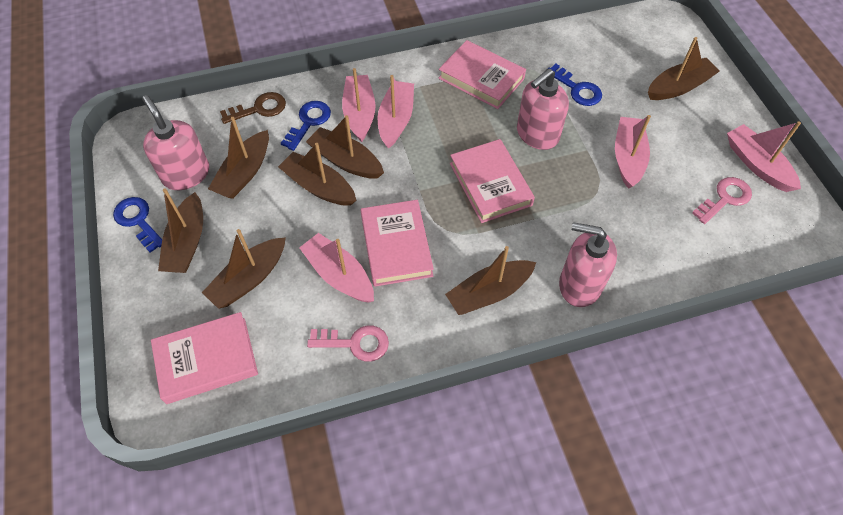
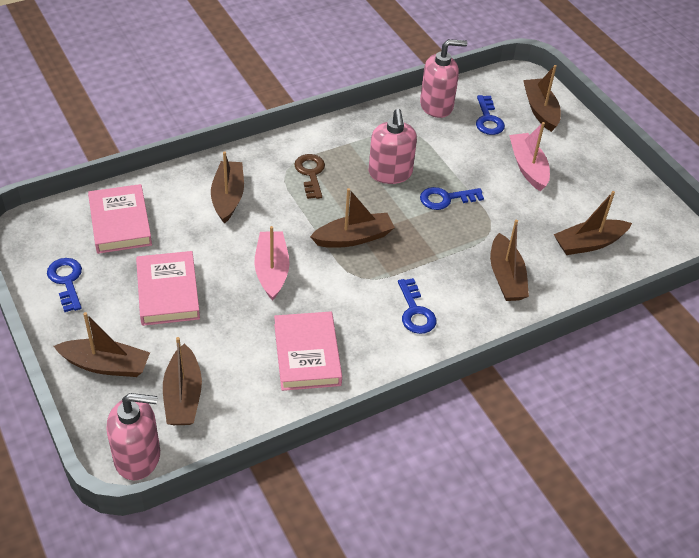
blue key: [113,197,162,253] [281,101,331,151] [548,64,602,106] = 3 -> [47,258,82,312] [398,278,436,334] [420,187,484,210] [476,95,505,135] = 4
pink boat: [299,233,374,303] [342,68,376,142] [378,75,414,149] [615,115,651,189] [727,121,801,192] = 5 -> [254,226,289,301] [509,122,550,191] = 2
pink book: [151,312,258,404] [360,200,434,287] [439,40,526,109] [450,139,535,223] = 4 -> [88,184,152,254] [136,251,200,326] [274,312,342,391] = 3
pink key: [307,325,389,362] [692,177,752,224] = 2 -> none = 0

